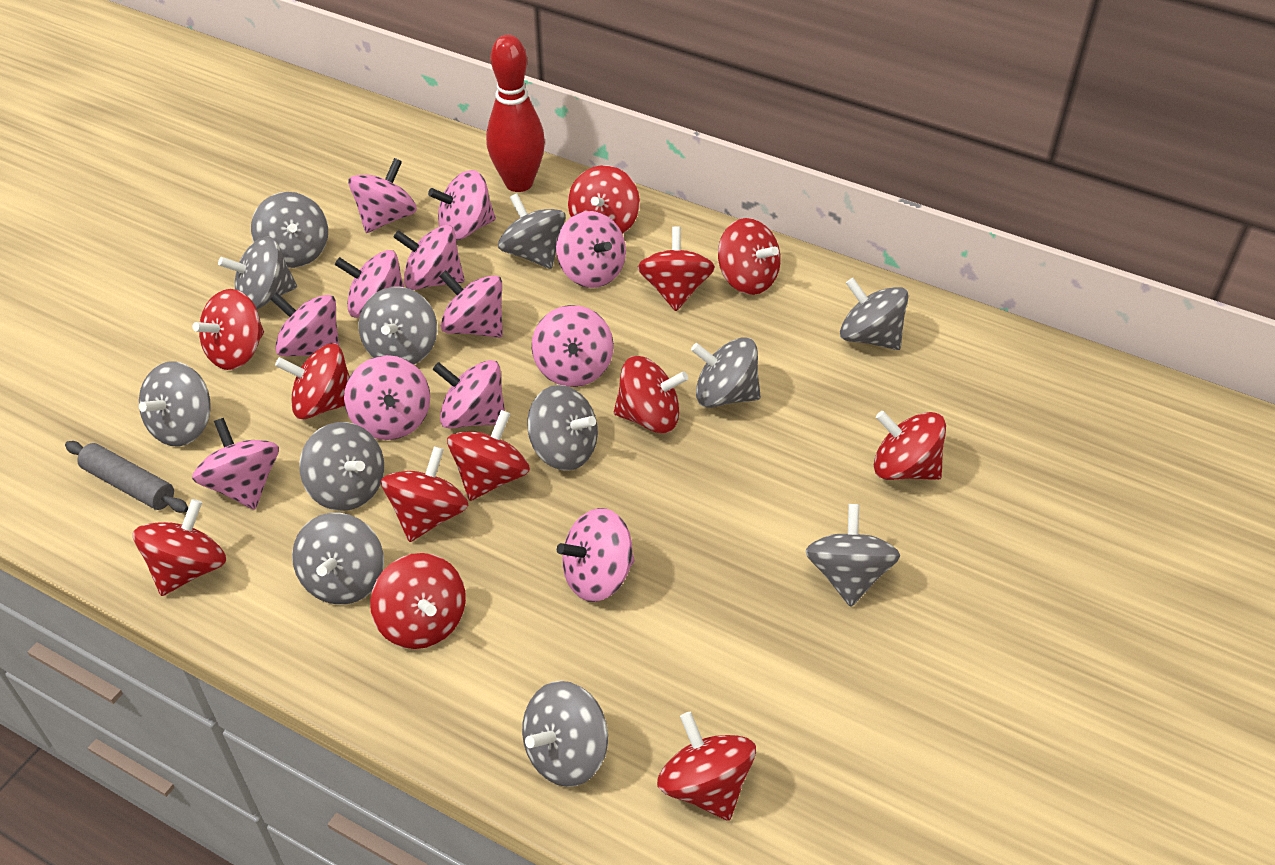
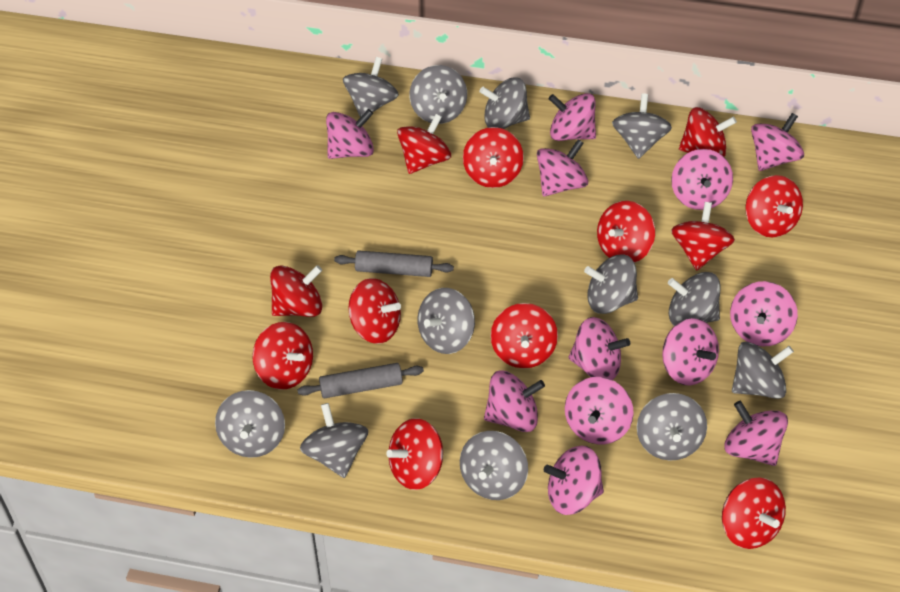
grey rolling pin: [65,441,188,513] = 1 -> [297,363,424,398] [334,250,454,277] = 2
red bowling pin: [486,35,545,192] = 1 -> none = 0

